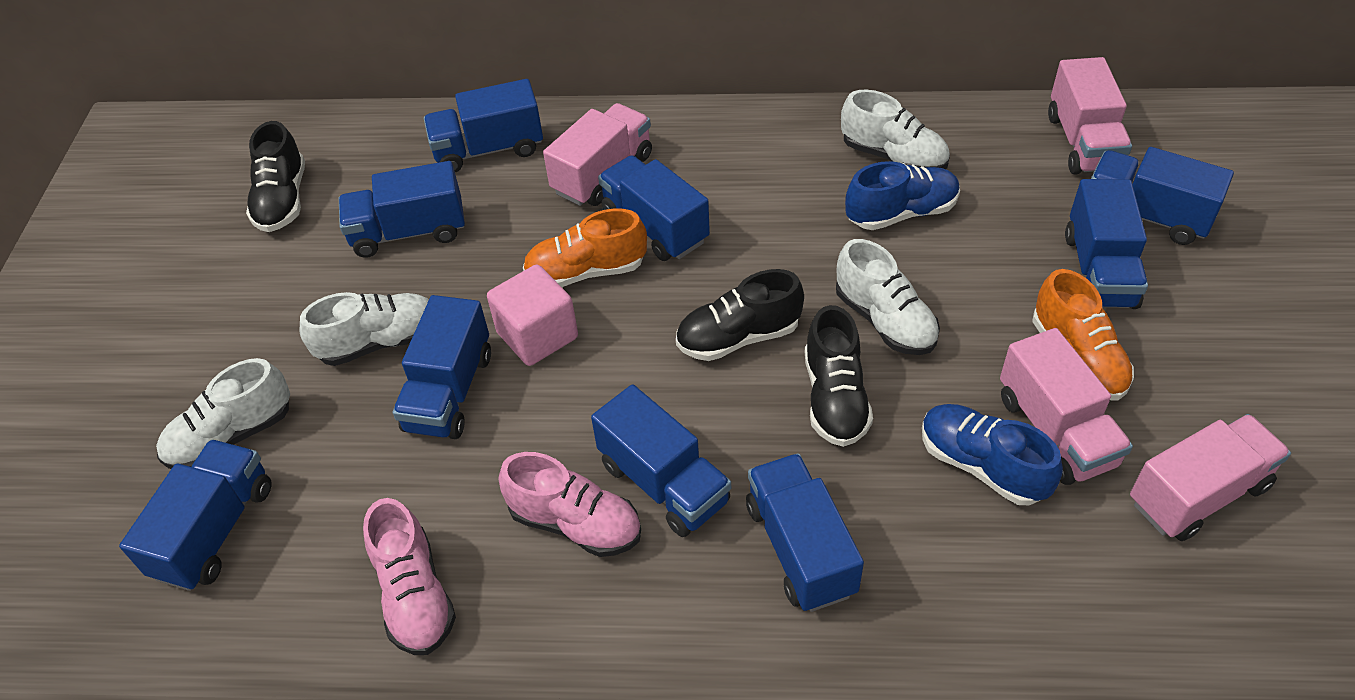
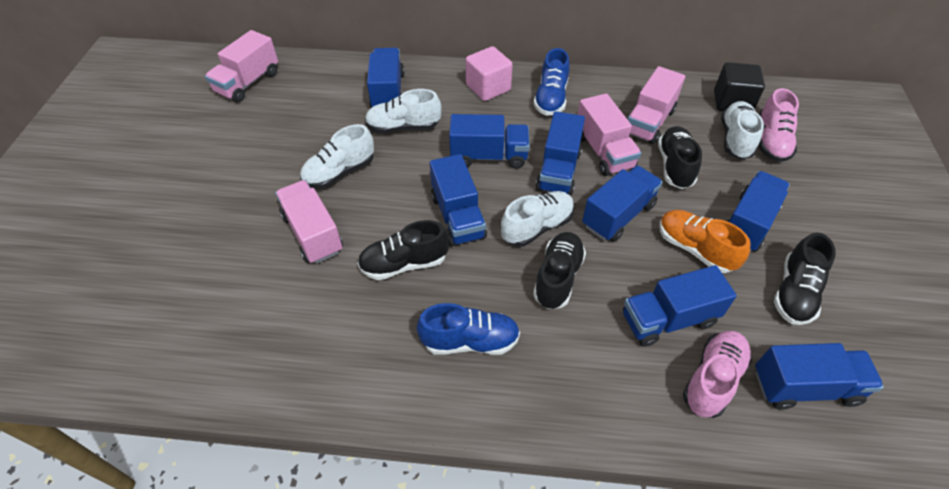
black cube: none = 0 -> [714,62,765,111] = 1
black shoe: [246,121,305,232] [676,269,804,361] [805,305,873,447] = 3 -> [357,220,449,280] [533,232,586,309] [658,126,702,189] [774,232,836,325] = 4
blue truck: [119,439,271,591] [339,161,465,258] [393,295,491,439] [424,79,543,172] [591,384,731,537] [598,155,710,261] [746,453,864,612] [1065,179,1148,309] [1091,147,1234,245] = 9 -> [367,48,404,108] [430,154,487,246] [449,114,530,169] [536,111,585,196] [582,166,663,242] [623,265,737,347] [727,171,790,252] [755,343,884,410] = 8
orange shoe: [523,208,647,287] [1032,269,1134,400] = 2 -> [659,210,751,273] = 1

